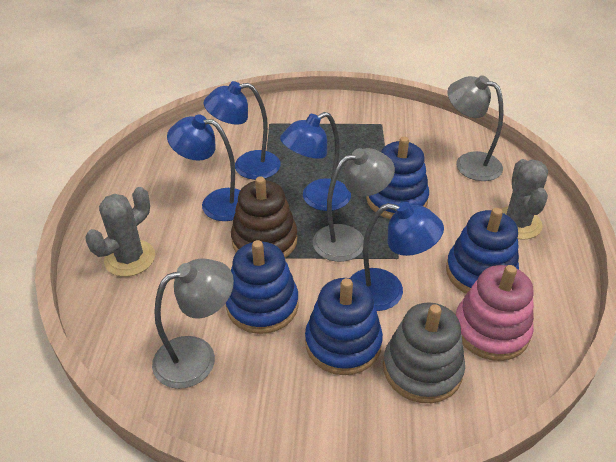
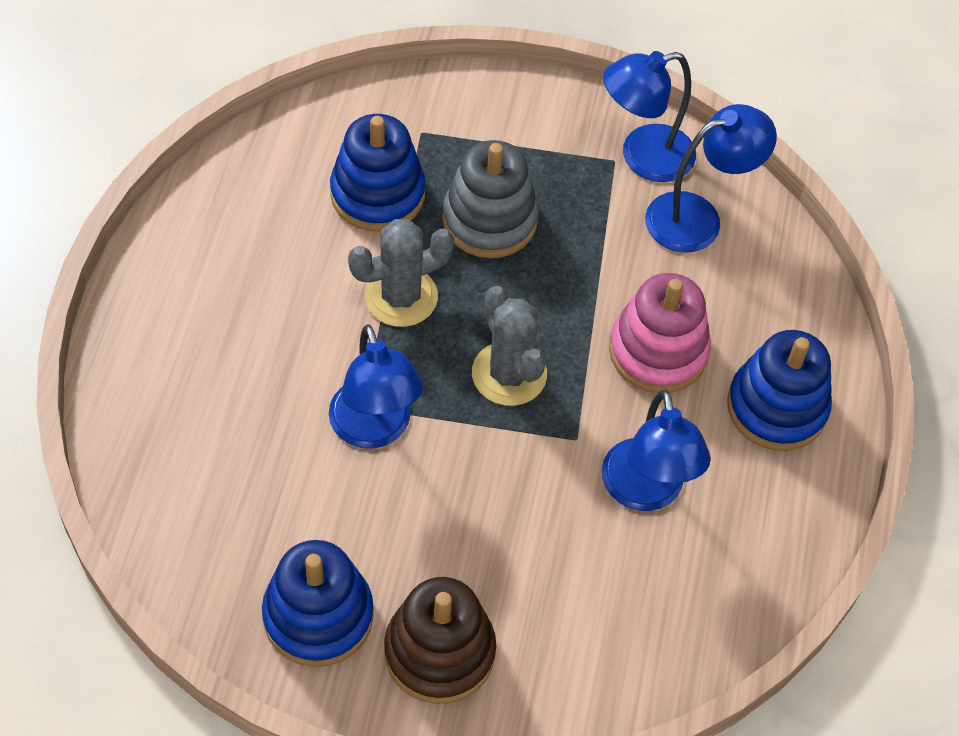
blue stacking toy: [226,240,299,334] [305,278,383,375] [366,136,429,219] [446,208,519,294] = 4 -> [262,540,374,667] [330,114,426,232] [727,330,832,451] = 3
grey lamp: [152,259,234,389] [313,148,395,262] [447,75,503,181] = 3 -> none = 0

